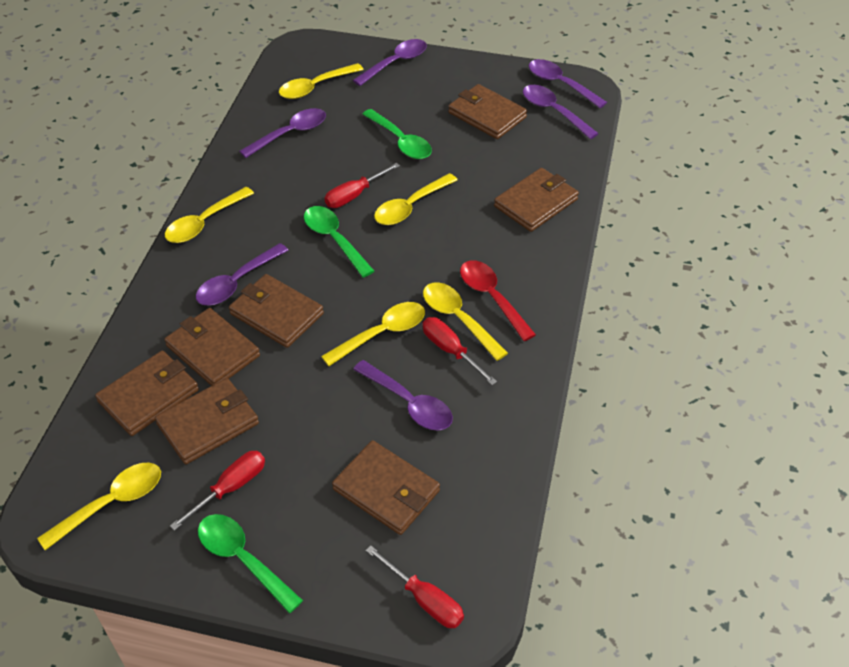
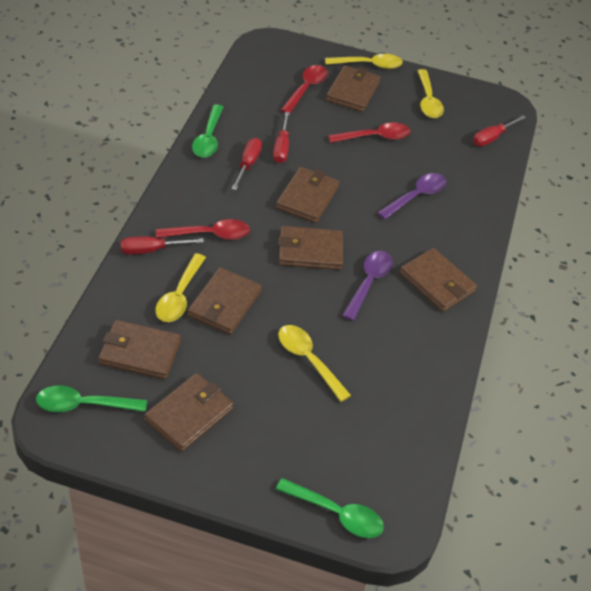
purple spoon: [196,243,289,306] [239,108,326,158] [353,39,427,86] [353,360,453,431] [523,85,599,139] [529,59,607,108] = 6 -> [342,251,393,321] [377,173,446,220] = 2
red spoon: [460,260,536,341] = 1 -> [156,219,250,240] [281,65,328,113] [328,123,410,143] = 3
yellow spoon: [37,463,161,550] [165,187,254,243] [279,63,364,99] [321,302,425,366] [374,173,458,225] [423,282,508,361] = 6 -> [155,253,206,322] [278,325,351,402] [325,54,403,69] [417,69,444,118] = 4

